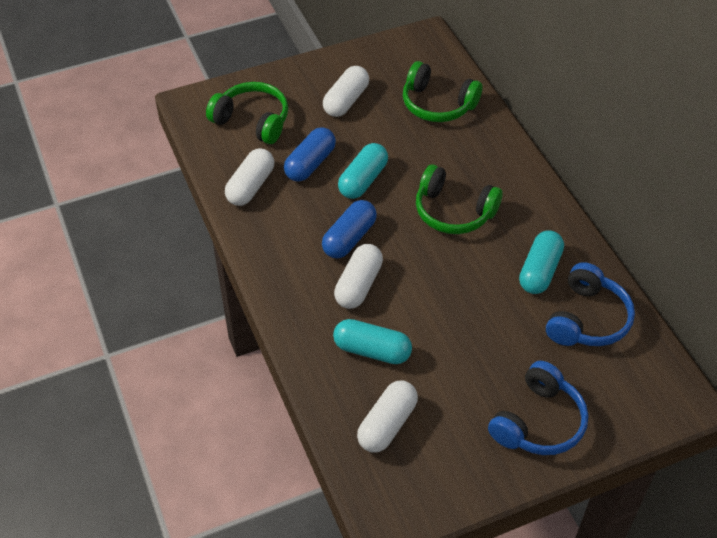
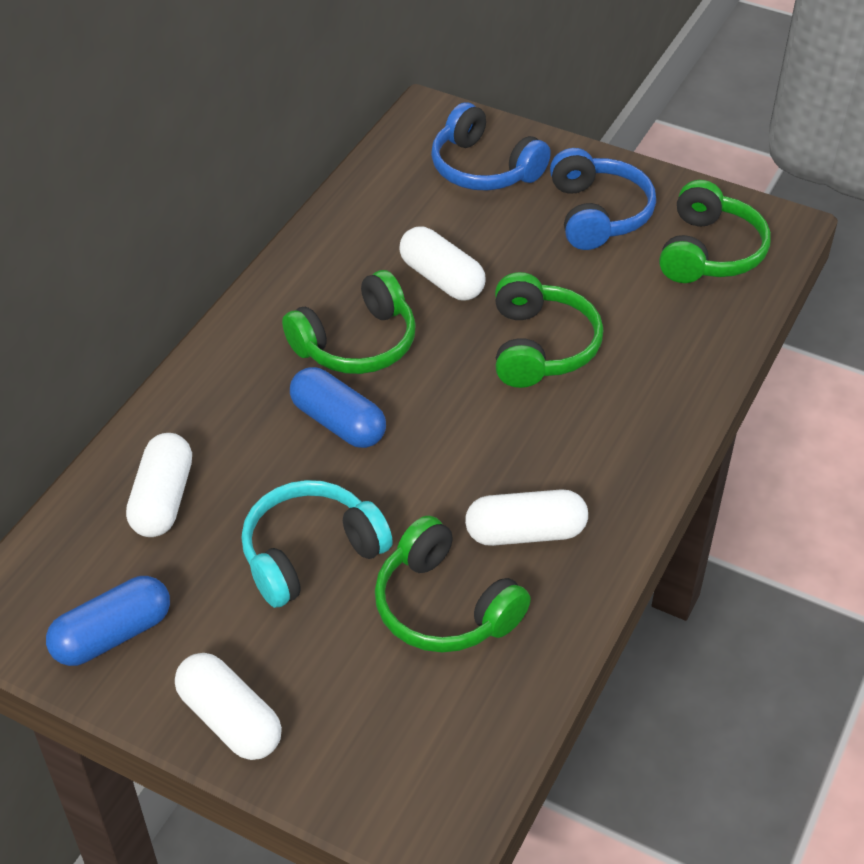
green headphones: [206,82,288,144] [403,61,482,122] [416,164,503,234] = 3 -> [282,270,416,374] [375,516,531,652] [495,272,603,388] [659,180,771,283] = 4
turquoise capsule: [333,319,412,364] [338,143,388,199] [519,230,564,294] = 3 -> none = 0
turquoise headphones: none = 0 -> [241,480,393,608] = 1

